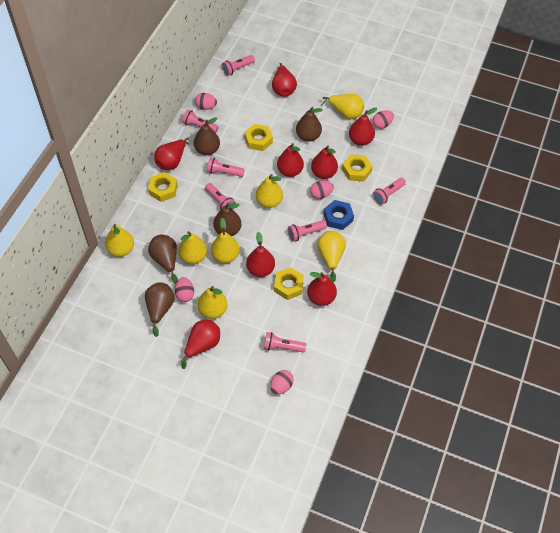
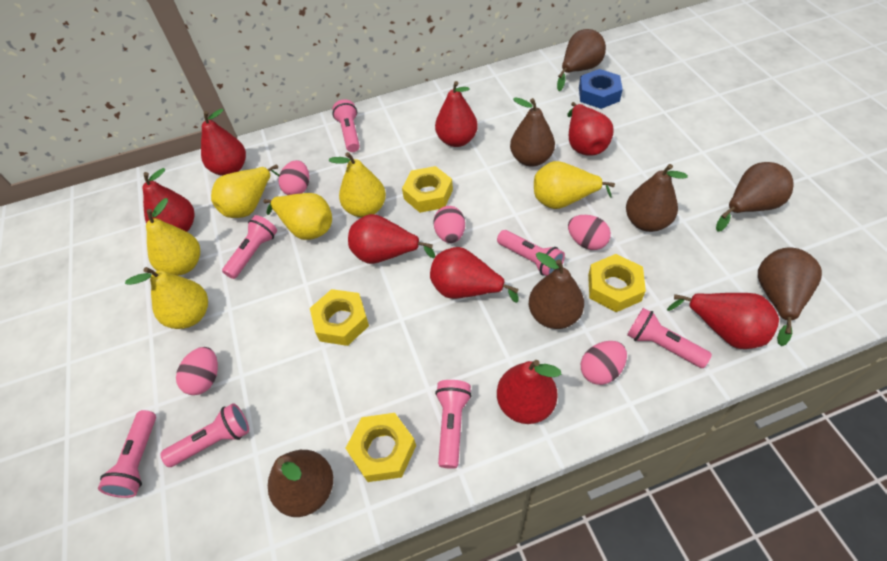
brown pear: [145,282,175,337] [148,235,178,284] [194,117,220,155] [213,203,241,236] [296,107,323,142] = 5 -> [268,450,333,517] [510,98,555,167] [529,252,584,329] [557,29,606,91] [626,164,688,232] [716,162,794,232] [758,247,822,346] = 7
yellow pear: [105,224,134,257] [178,231,207,264] [198,286,227,319] [211,218,240,263] [256,174,283,208] [317,231,346,283] [321,94,364,119] = 7 -> [125,267,208,329] [146,198,200,276] [211,165,279,218] [264,193,332,240] [328,152,386,218] [534,161,615,209] = 6

